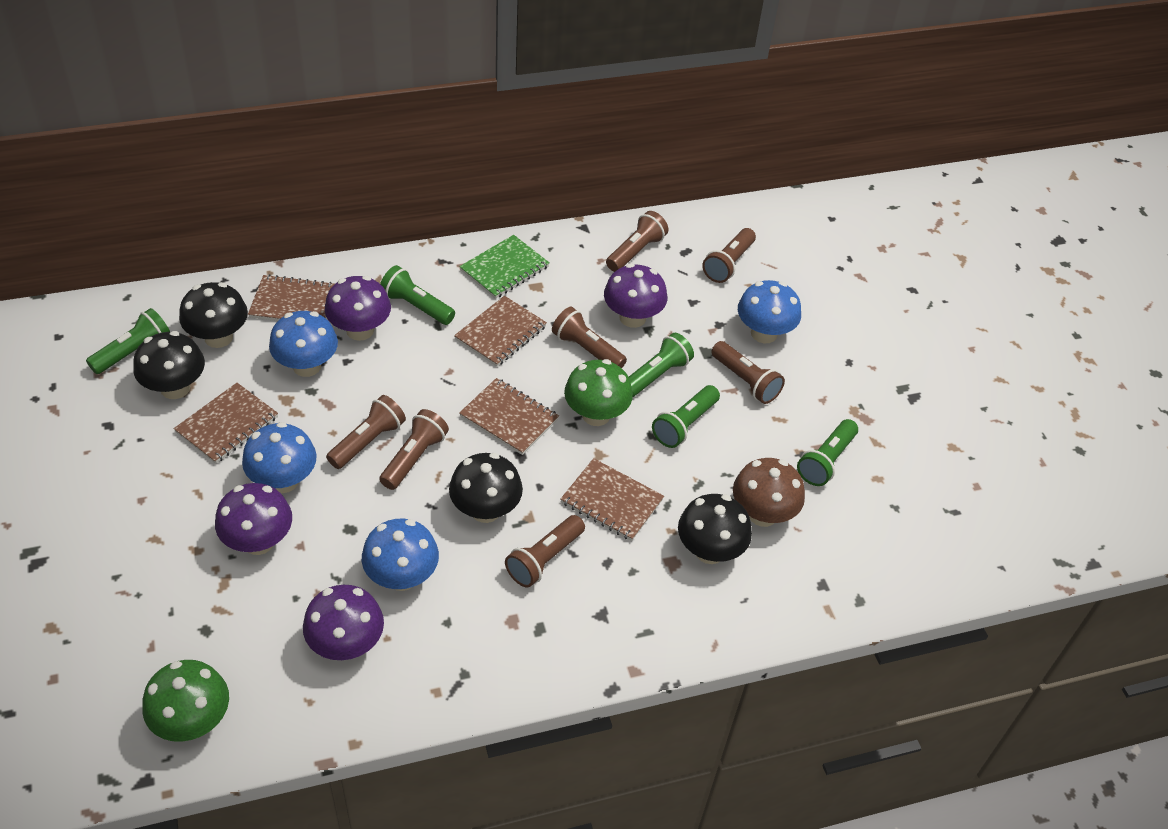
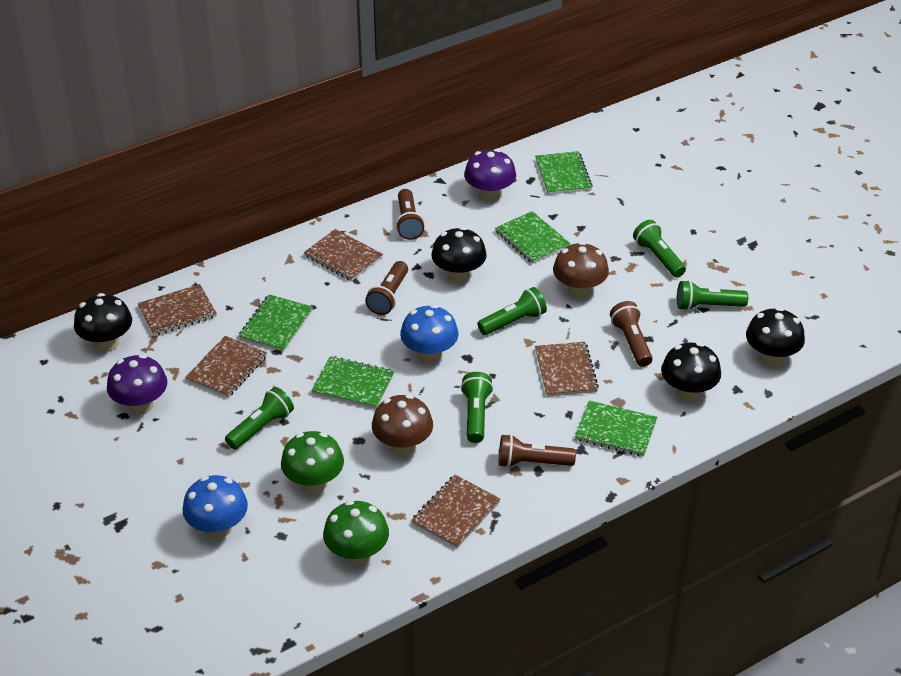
blue mushroom: [242,422,317,493] [269,311,338,377] [362,519,439,591] [738,280,801,343] = 4 -> [182,475,248,539] [400,305,459,363] = 2
brown flashlight: [326,395,406,469] [379,409,449,490] [505,515,585,587] [552,307,627,368] [606,211,668,272] [702,228,756,283] [711,341,785,404] = 7 -> [365,261,408,315] [396,189,425,240] [499,434,576,468] [610,301,653,367] = 4
brown mushroom: [733,458,805,527] = 1 -> [372,394,433,456] [553,242,609,299] = 2
green notebook: [459,235,550,299] = 1 -> [239,294,313,352] [311,356,394,409] [495,211,570,264] [535,151,593,195] [574,400,657,457] = 5
purple mushroom: [215,483,292,555] [303,585,384,660] [324,276,391,341] [604,263,667,328] = 4 -> [107,354,168,415] [464,149,516,202] = 2

